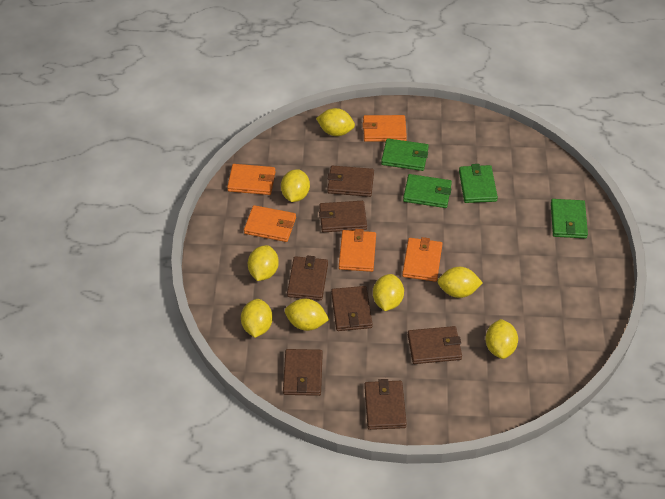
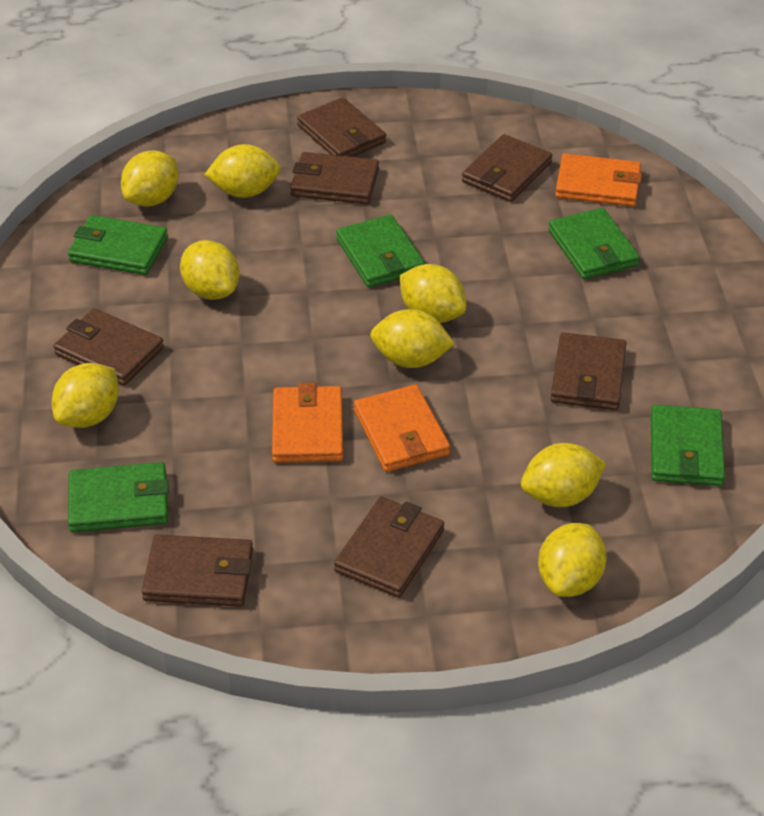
green wallet: [381,138,429,171] [403,174,452,208] [459,164,498,203] [551,199,588,238] = 4 -> [68,215,168,275] [68,462,169,532] [336,215,425,288] [548,208,640,279] [650,405,725,486] = 5
orange wallet: [227,164,276,195] [244,205,296,242] [339,229,376,272] [363,115,407,142] [402,237,442,282] = 5 -> [272,382,343,463] [354,385,450,472] [555,154,642,207] = 3

